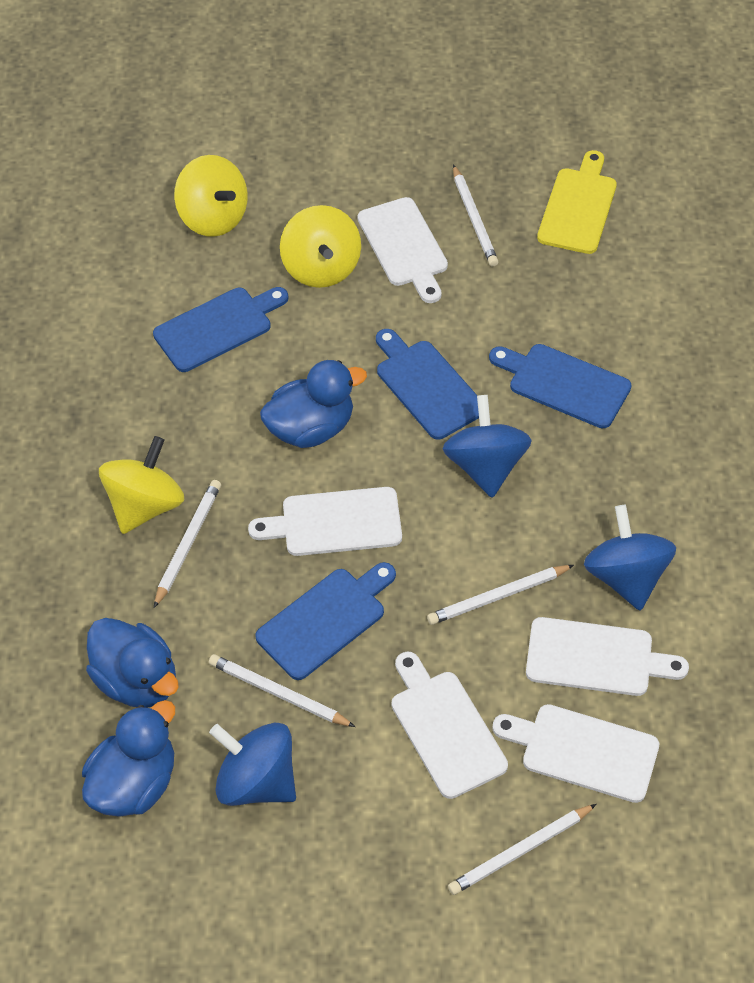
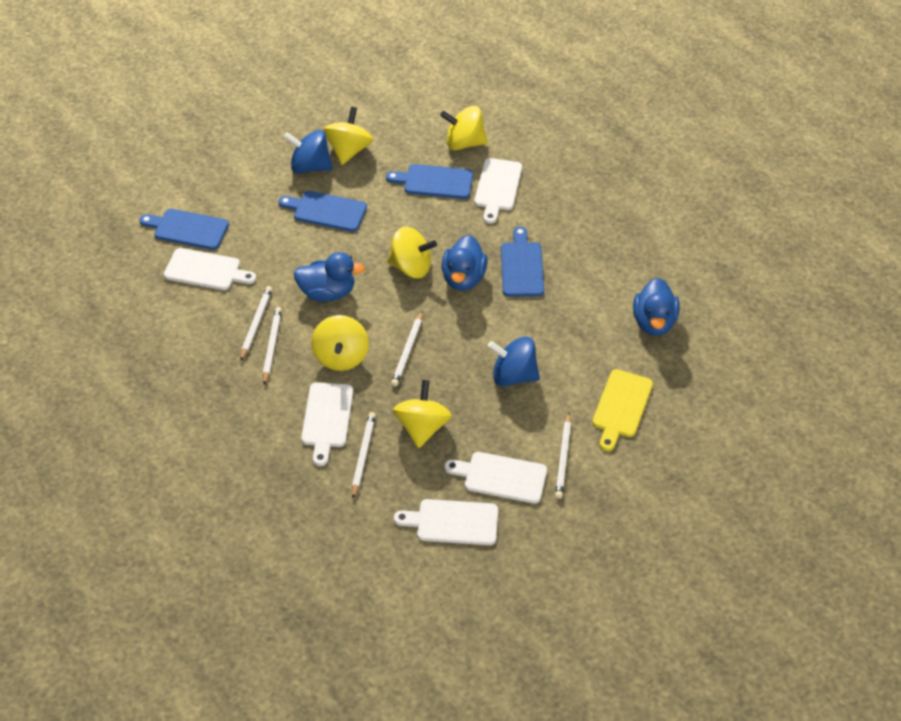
blue spinning top: [209,723,296,806] [443,395,532,498] [584,505,676,611] = 3 -> [284,130,333,173] [488,337,540,386] = 2
yellow spinning top: [99,436,185,534] [174,155,248,237] [280,205,361,288] = 3 -> [311,315,369,371] [323,107,373,165] [387,227,437,279] [393,380,452,448] [440,106,488,150] = 5

